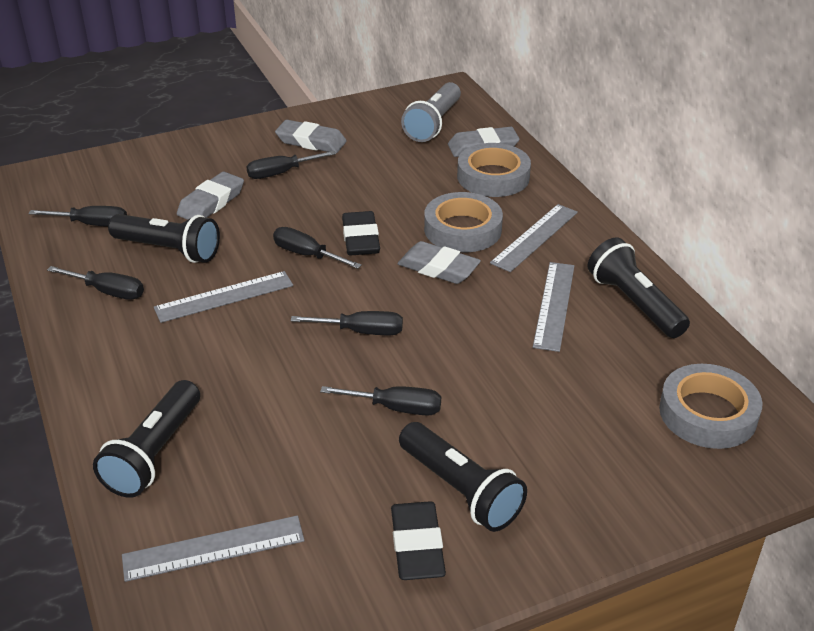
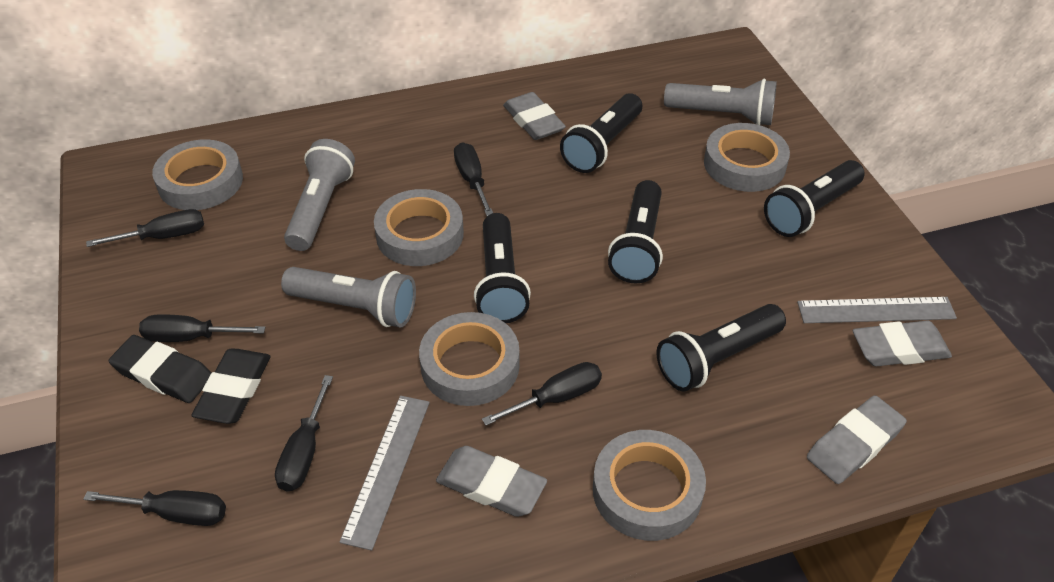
black flashlight: [93,380,200,498] [108,214,220,263] [399,422,527,532] [588,238,690,338] = 4 -> [474,213,531,323] [560,93,642,173] [608,180,663,283] [657,304,786,391] [764,160,865,237] = 5
grey flashlight: [401,82,461,142] = 1 -> [281,267,416,327] [284,139,355,251] [664,79,777,125] = 3
grey ruler: [122,515,305,582] [154,271,293,323] [490,204,578,272] [533,262,574,352] = 4 -> [339,396,430,551] [797,297,957,323] = 2
grey tape: [424,192,503,252] [457,143,531,197] [659,364,762,449] = 3 -> [152,140,243,210] [374,189,464,266] [419,312,520,406] [593,430,706,541] [704,123,790,192] = 5

